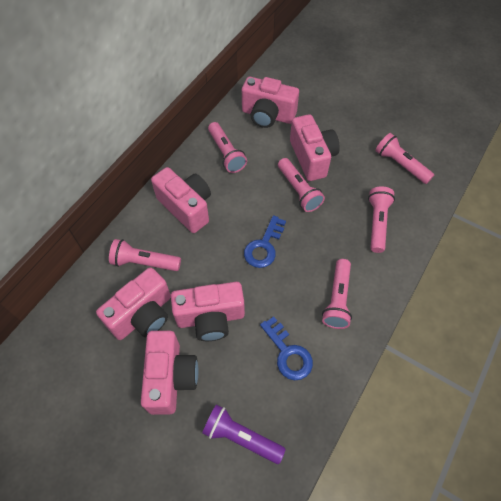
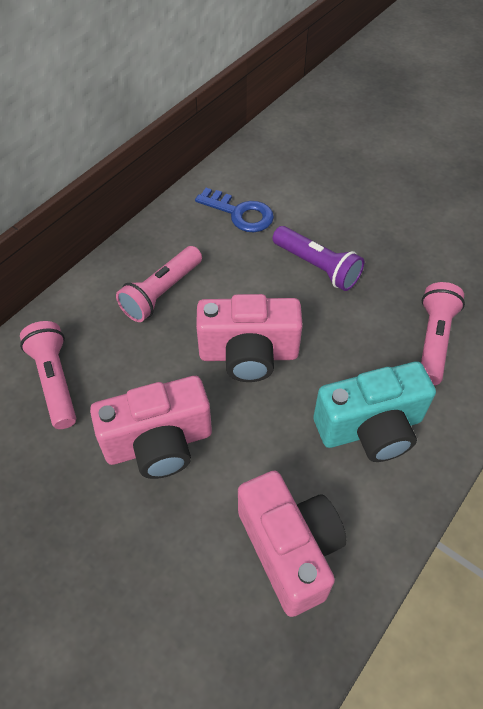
blue key: [244,215,286,268] [260,317,313,380] = 2 -> [195,188,274,232] = 1
pink camera: [96,267,171,340] [141,331,198,415] [151,167,211,233] [171,282,245,341] [242,77,299,128] [290,114,340,181] = 6 -> [90,376,212,479] [196,294,303,382] [238,470,347,617] = 3
pink flashlight: [109,239,181,271] [208,122,247,173] [278,158,325,212] [322,259,352,329] [368,186,395,253] [375,133,434,184] = 6 -> [20,321,76,429] [116,246,202,322] [421,282,465,385] = 3
turquoise camera: none = 0 -> [313,362,436,462] = 1

